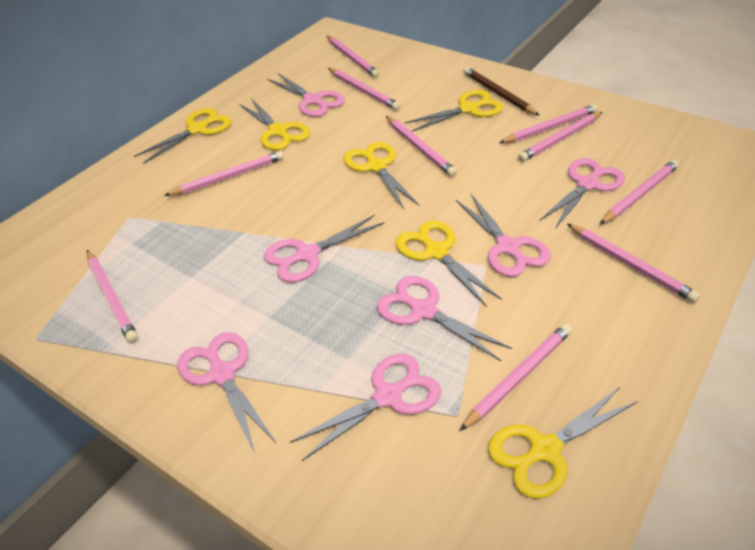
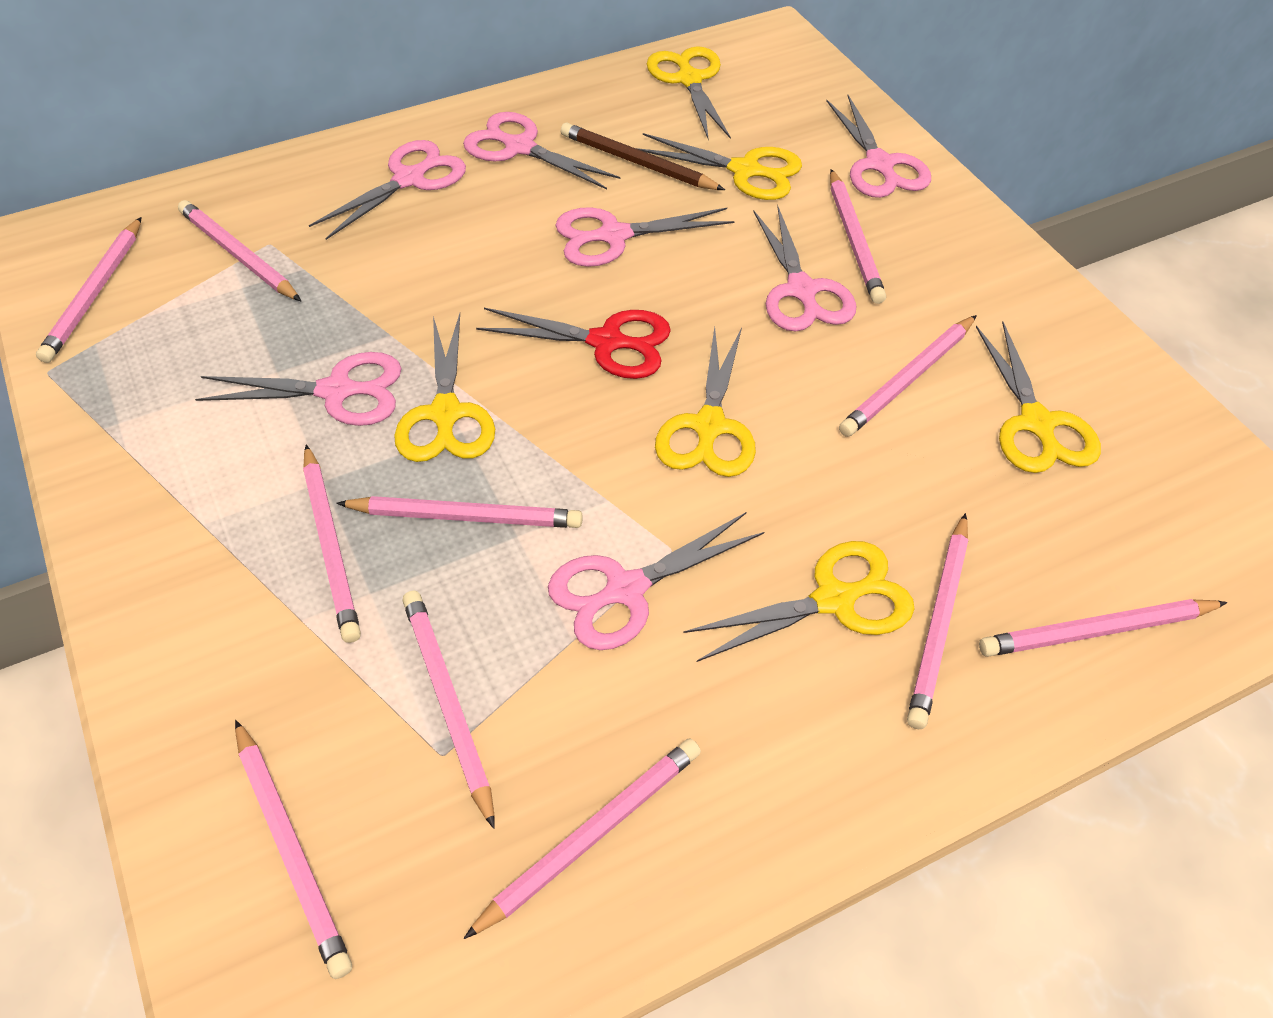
pink pencil: [87,250,138,343] [164,151,284,196] [326,35,380,78] [328,68,401,110] [386,116,457,177] [459,324,572,431] [499,104,598,143] [518,112,602,162] [567,224,700,303] [600,160,679,224] = 10 -> [36,217,142,363] [178,200,301,301] [235,720,352,979] [303,444,361,643] [336,496,583,528] [403,590,495,829] [463,738,701,939] [830,169,886,304] [839,315,977,437] [907,513,969,729] [979,599,1228,657] = 11
red scissors: none = 0 -> [476,308,671,379] = 1

